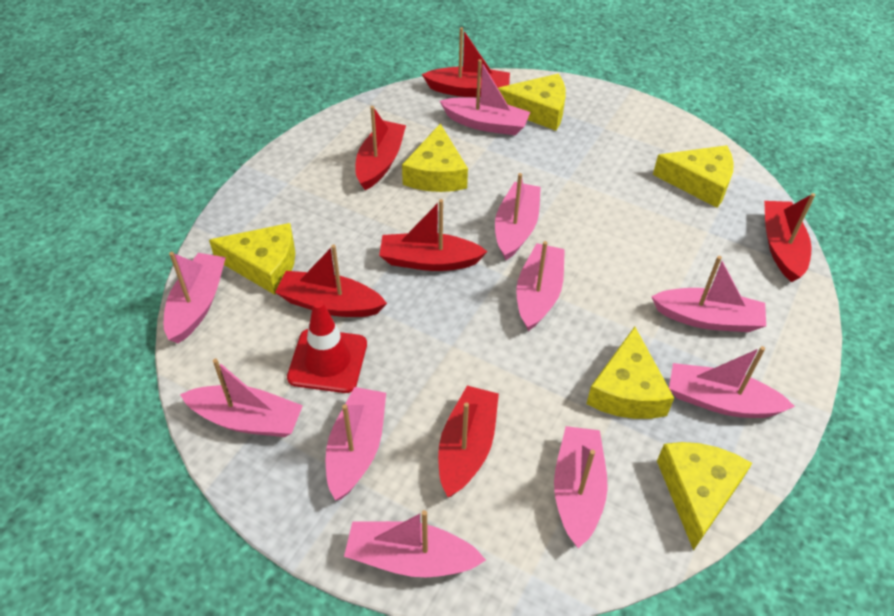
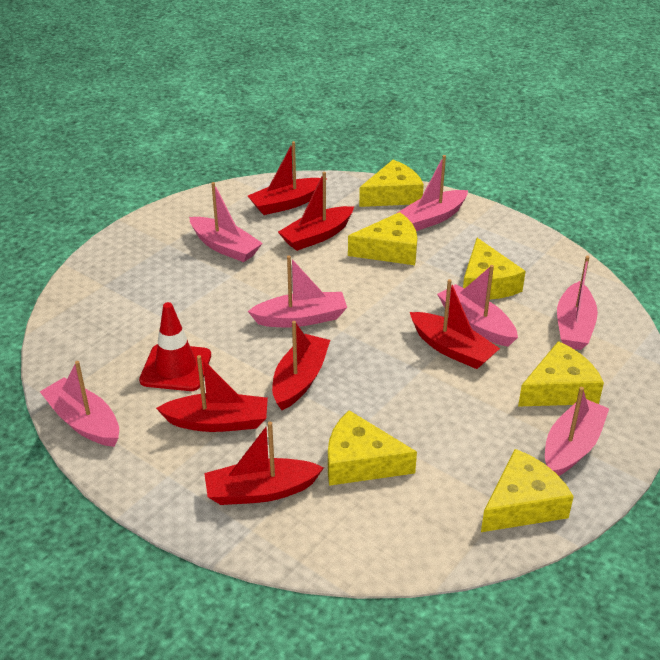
pink boat: [164,252,226,343] [180,359,303,437] [326,387,386,500] [344,510,486,577] [440,59,530,135] [495,173,541,260] [516,241,565,331] [554,426,608,548] [651,256,766,332] [669,346,795,418] = 10 -> [40,361,119,447] [189,182,263,262] [248,256,347,327] [397,155,468,231] [437,265,518,347] [545,387,609,476] [557,256,598,350] = 7

